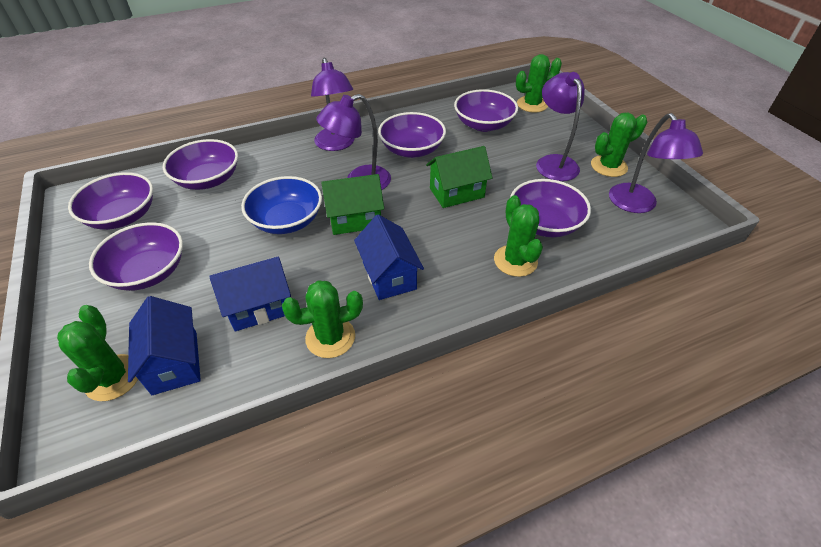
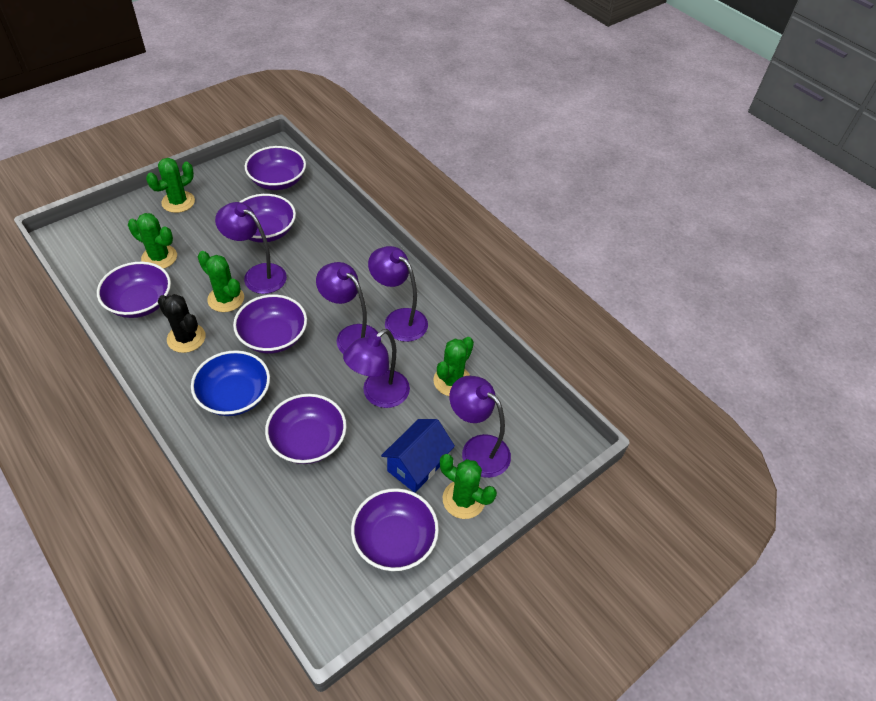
black cactus: none = 0 -> [158,294,206,353] = 1
blue house: [128,296,201,395] [209,257,291,331] [354,214,424,300] = 3 -> [381,419,455,493] = 1
green house: [321,174,384,235] [426,146,492,208] = 2 -> none = 0
purple lamp: [311,58,355,151] [316,94,391,190] [536,72,585,181] [609,113,703,213] = 4 -> [215,202,287,294] [316,262,381,354] [343,329,410,408] [368,246,428,342] [449,376,511,478] = 5

